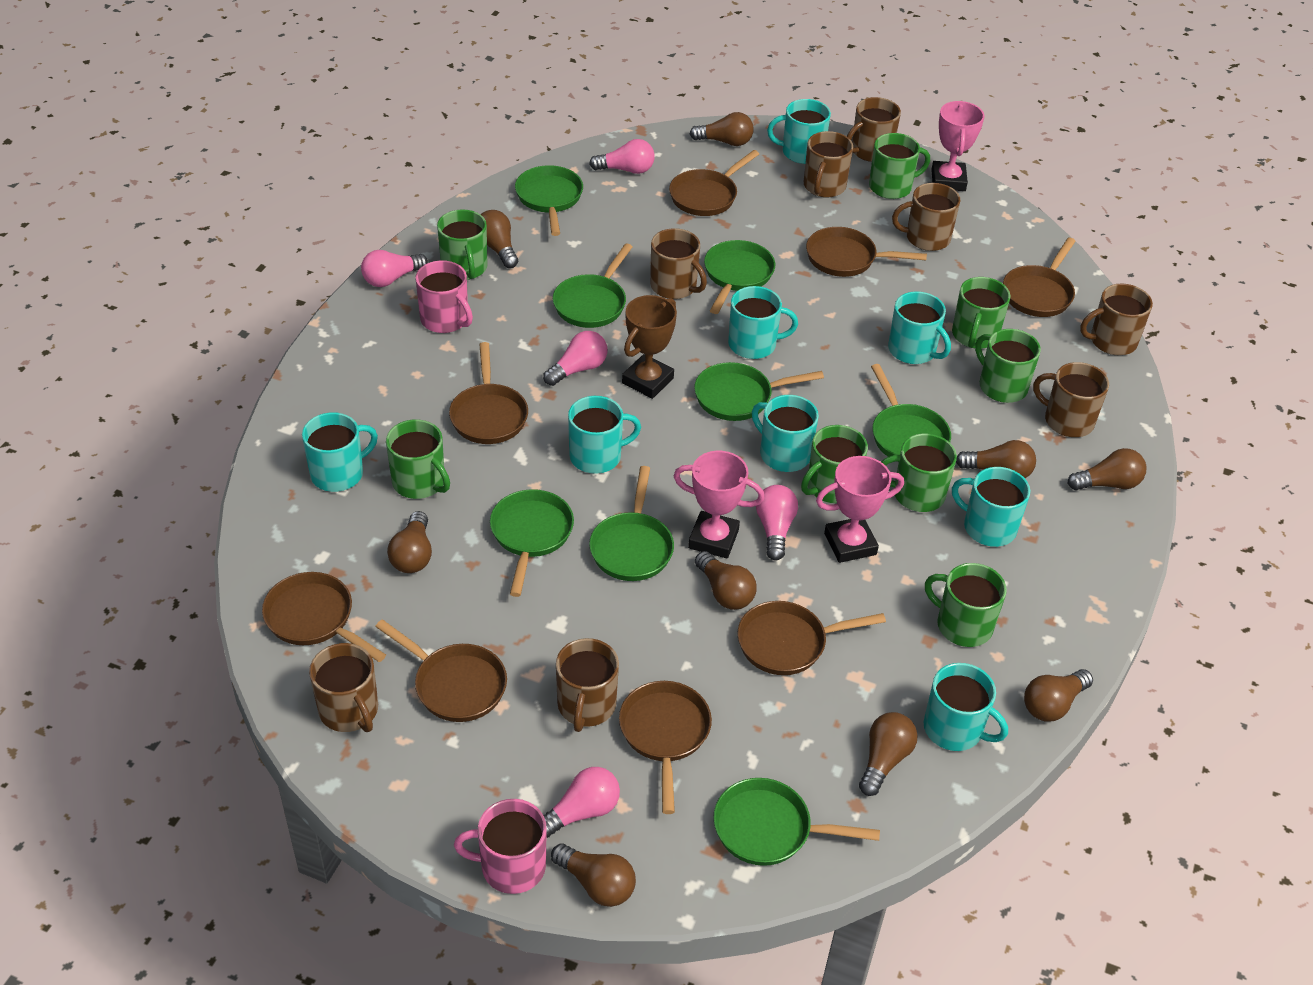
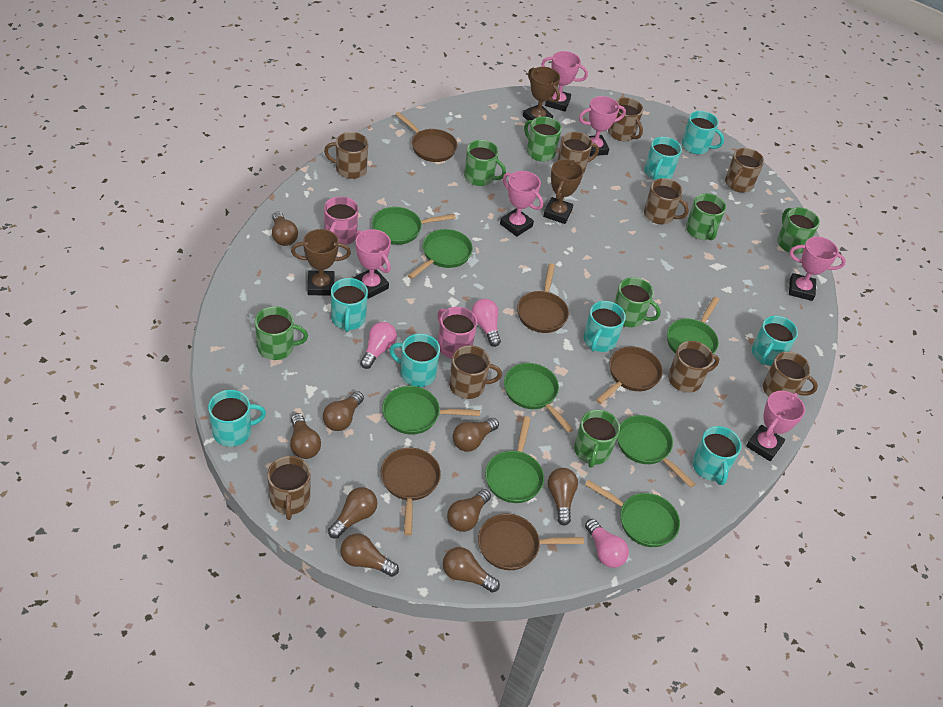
brown mug: [309,643,378,732] [556,638,619,732] [650,228,707,299] [804,131,853,198] [847,97,901,162] [892,183,960,251] [1033,362,1109,437] [1080,283,1153,355] = 8 -> [267,456,311,520] [324,132,368,179] [449,345,502,399] [557,132,599,174] [608,98,643,141] [644,178,689,224] [668,341,719,393] [725,148,764,193] [763,351,818,397] = 9
brown pan: [262,572,386,662] [375,619,507,722] [449,342,528,444] [619,681,712,814] [669,150,759,216] [737,601,886,675] [806,227,927,277] [1003,237,1076,317] = 8 -> [381,448,441,535] [395,112,457,162] [478,514,584,570] [517,263,569,333] [596,347,663,404] = 5
brown trophy: [622,295,677,399] = 1 -> [291,229,351,296] [523,67,560,121] [543,159,584,224] = 3
green mug: [386,419,450,499] [437,209,488,280] [801,425,868,503] [869,133,930,199] [881,433,957,512] [925,563,1007,647] [952,277,1010,349] [975,329,1041,403] = 8 -> [255,306,308,360] [464,140,506,186] [524,117,562,162] [574,410,620,468] [614,277,661,327] [686,193,726,241] [777,207,820,254] = 7
pink light bulb: [361,250,428,287] [543,331,607,386] [543,767,620,838] [589,139,655,174] [756,485,798,560] = 5 -> [360,322,397,369] [472,299,501,347] [585,519,629,568] = 3
pink trophy: [673,451,764,558] [816,456,904,563] [931,101,984,191] = 3 -> [354,229,391,299] [500,171,543,237] [541,51,588,111] [579,96,626,156] [746,391,805,461] [789,237,846,301] = 6

